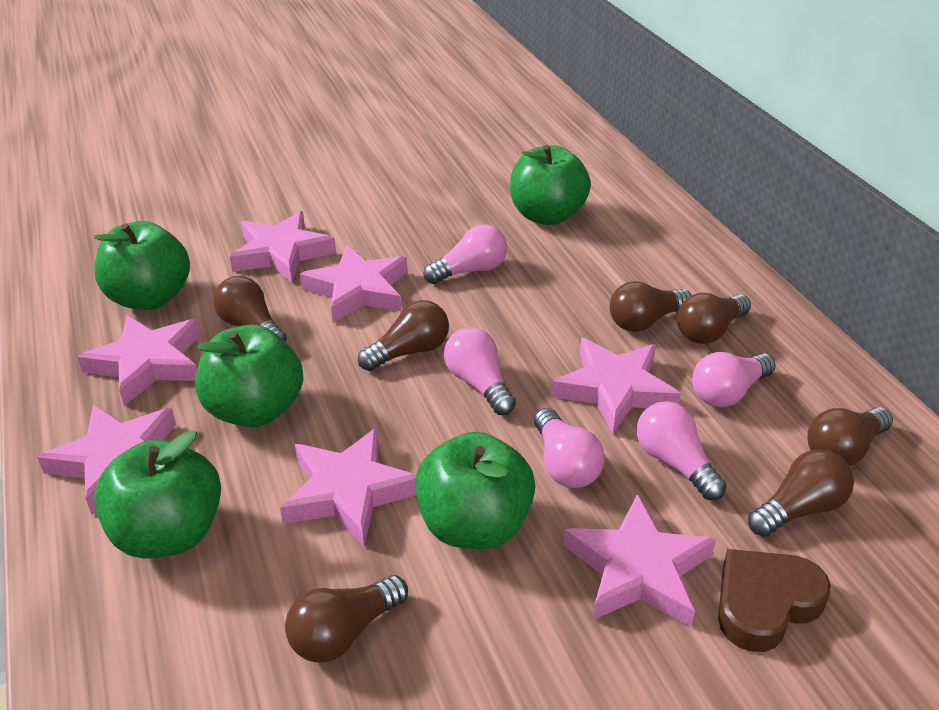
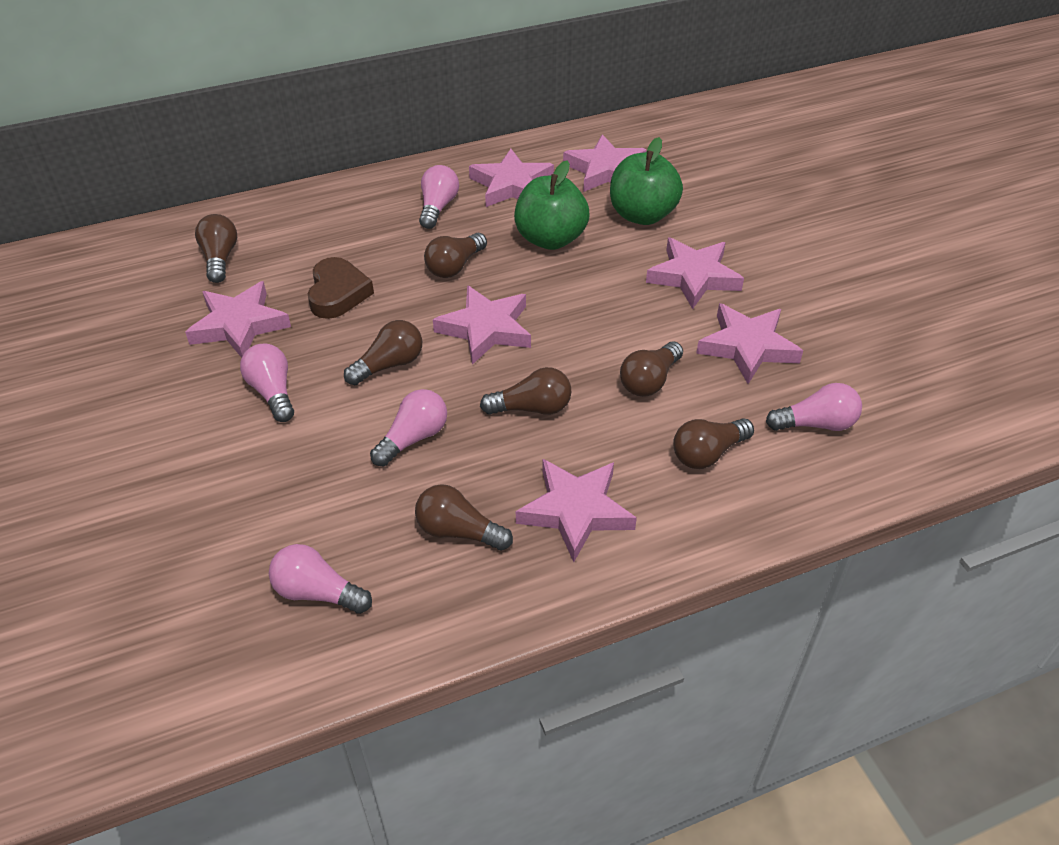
green apple: [94,221,190,310] [94,430,221,558] [195,325,303,427] [415,432,535,549] [510,145,591,225] = 5 -> [514,160,590,250] [610,137,683,225] = 2

